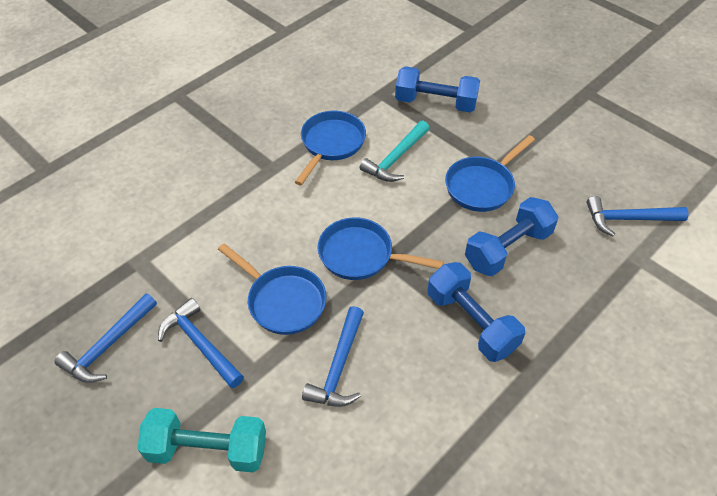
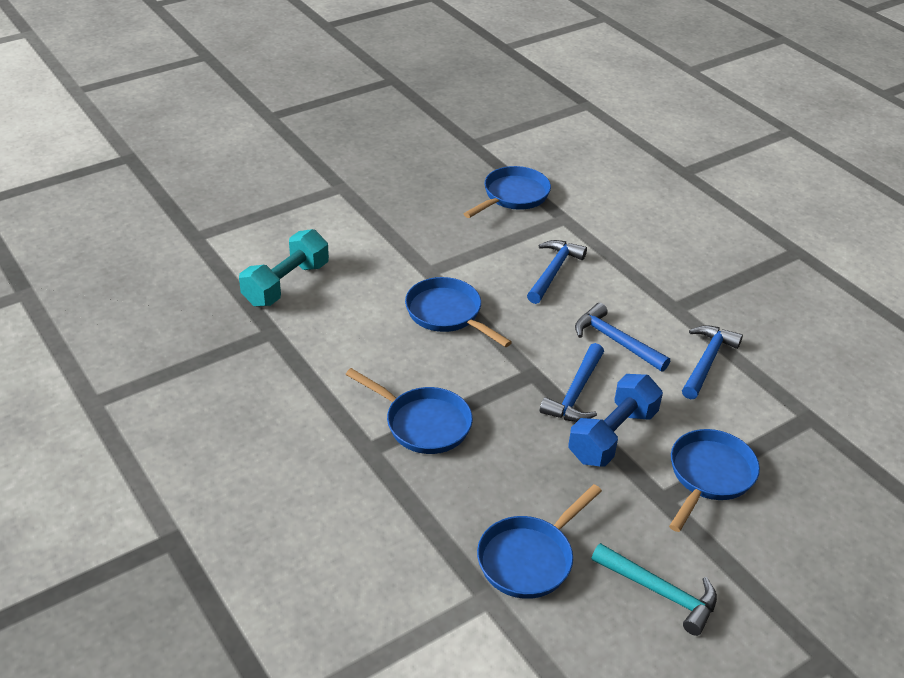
blue dumbbell: [395,66,480,112] [427,262,525,362] [465,197,558,276] = 3 -> [568,374,663,466] = 1
blue pan: [218,244,327,335] [295,111,366,186] [317,217,444,280] [445,135,535,212] = 4 -> [345,368,473,454] [405,277,512,347] [464,166,551,218] [477,484,602,599] [669,429,760,532] = 5

